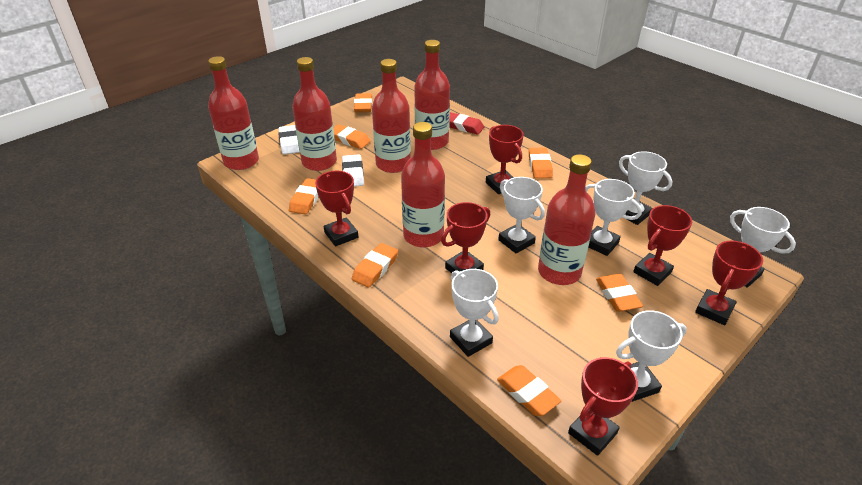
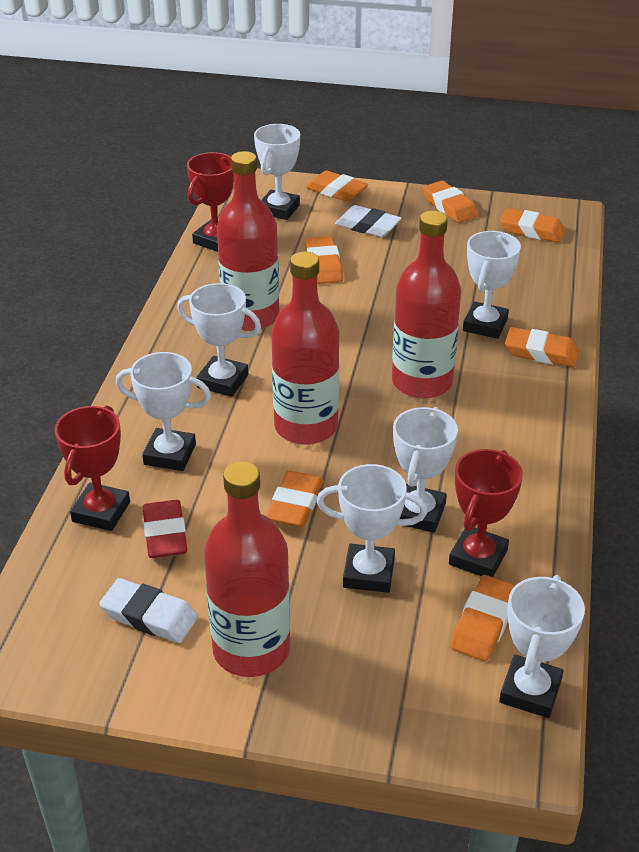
red bottle: [208,56,259,170] [292,57,337,171] [372,59,411,173] [401,122,445,248] [414,40,450,150] [538,154,596,285] = 6 -> [204,462,290,677] [217,151,279,331] [271,252,339,445] [392,211,461,399] = 4
red trophy: [315,171,358,246] [441,202,490,273] [486,125,524,194] [568,357,638,456] [633,205,692,286] [695,241,763,325] = 6 -> [55,405,130,531] [187,152,234,252] [449,449,523,577] = 3
white trophy: [450,269,499,357] [498,177,545,254] [586,179,642,256] [616,310,687,402] [619,151,673,225] [730,207,796,288] = 6 -> [116,352,211,471] [177,283,261,397] [254,124,300,220] [317,464,427,593] [393,407,458,533] [463,231,521,339] [499,575,585,718] = 7

